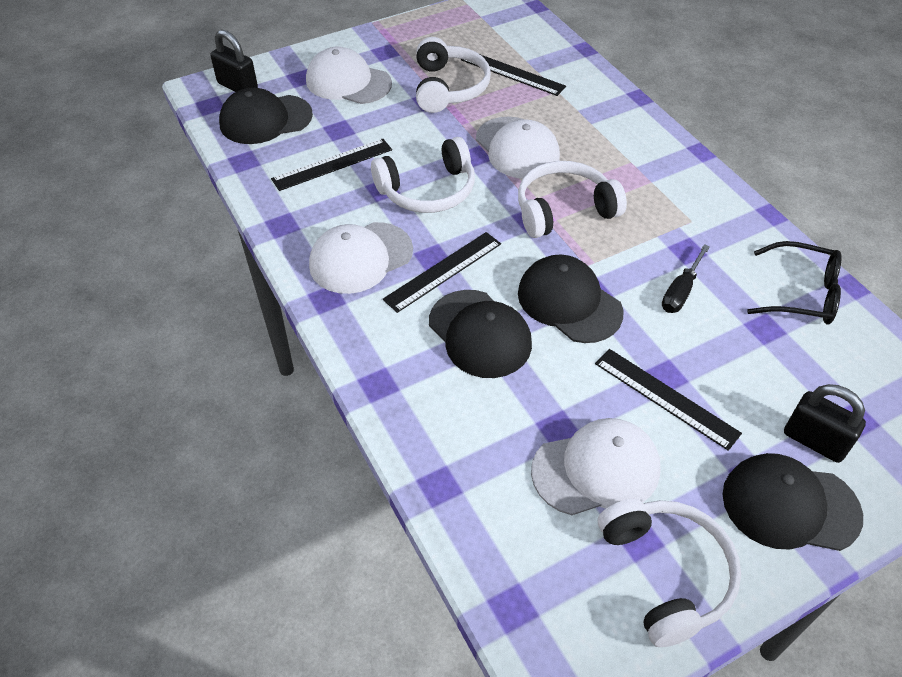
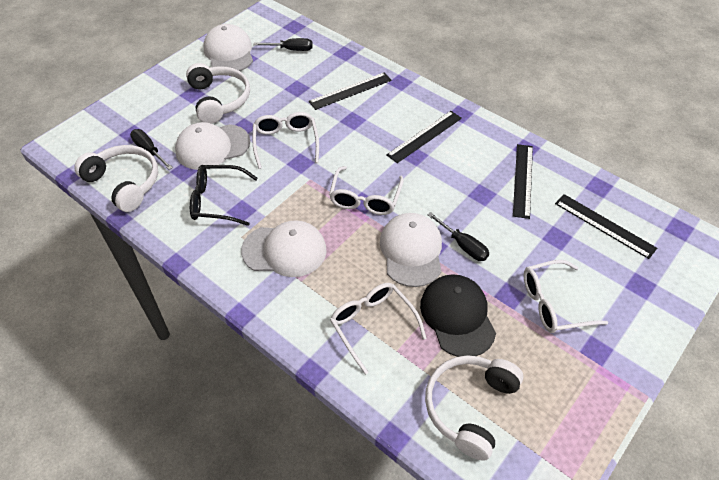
black cap: [219,88,313,144] [429,290,532,378] [518,255,623,343] [723,453,863,551] = 4 -> [420,274,496,357] = 1
black padlock: [210,29,258,92] [784,384,866,463] = 2 -> none = 0
black screwdriver: [662,244,710,313] = 1 -> [130,129,173,170] [253,38,313,51] [428,212,489,261] = 3
white glasses: none = 0 -> [252,112,319,169] [329,166,404,215] [330,283,427,375] [524,260,608,333] = 4
white headphones: [371,137,475,213] [416,37,491,113] [518,161,627,238] [598,499,741,647] = 4 -> [74,145,158,212] [186,63,250,124] [425,355,523,461] = 3

